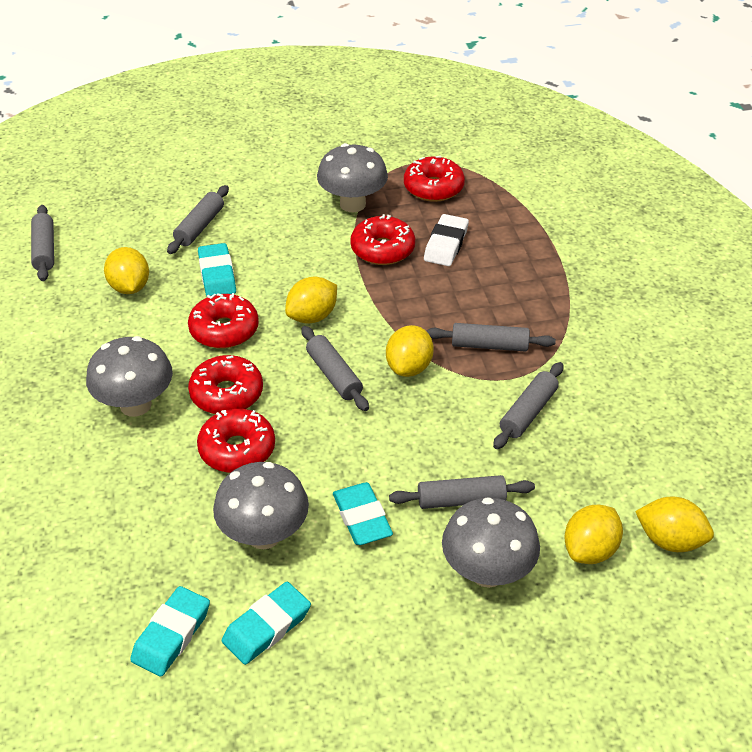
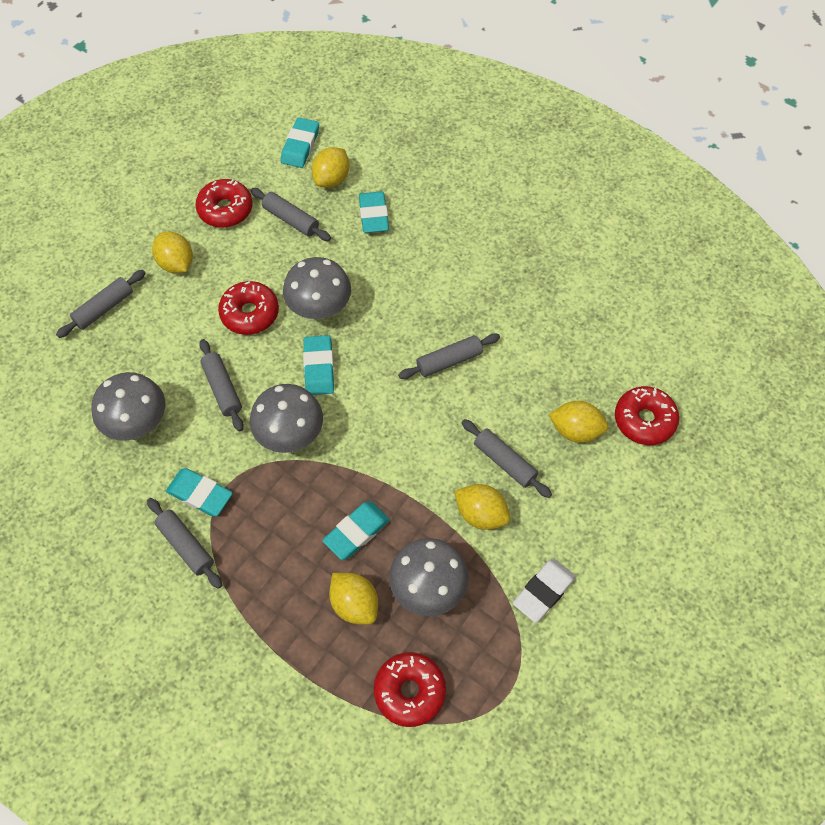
red donut: [188,293,259,349] [188,355,263,414] [197,409,275,473] [350,214,415,265] [404,156,465,202] = 5 -> [196,179,253,228] [218,281,279,335] [374,652,446,727] [615,386,679,445] = 4
turquoise eraser: [130,586,210,677] [198,243,236,296] [222,582,311,665] [333,482,393,545] = 4 -> [166,468,233,516] [281,117,319,168] [303,335,334,395] [322,501,390,560] [359,191,389,233] = 5

